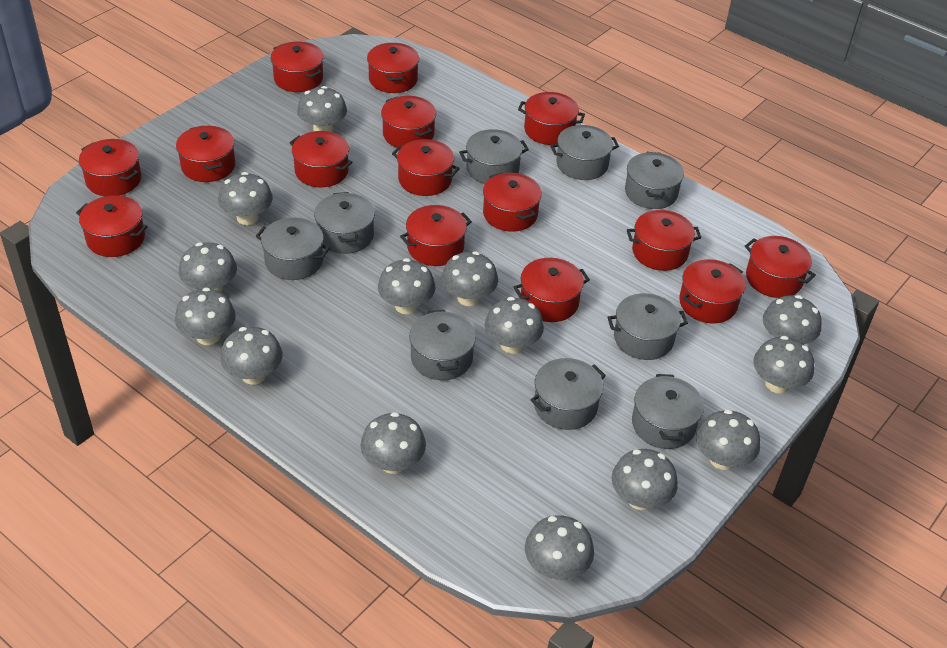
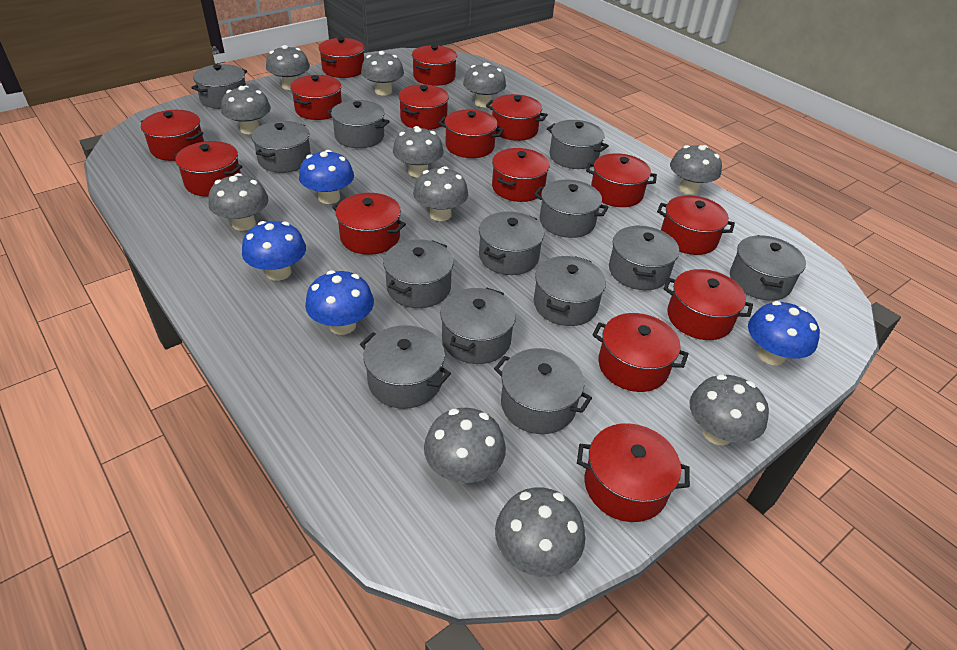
blue mushroom: none = 0 -> [242,221,306,281] [299,150,354,204] [305,270,374,335] [748,301,820,365] = 4
grey mushroom: [175,288,236,345] [179,242,237,292] [218,172,273,225] [220,327,282,385] [297,86,347,132] [361,412,426,474] [378,258,435,314] [441,251,498,306] [485,297,544,354] [525,515,594,580] [612,449,678,510] [696,409,760,470] [754,336,814,394] [763,295,821,344] = 14 -> [209,173,269,231] [221,86,271,134] [266,45,310,90] [361,51,404,96] [393,126,444,178] [413,166,468,221] [424,408,506,483] [463,63,506,107] [495,488,585,577] [670,145,722,195] [689,374,769,445] = 11
grey pot: [255,217,330,280] [314,192,375,254] [409,310,476,380] [459,129,529,184] [531,358,606,430] [550,125,619,180] [607,293,688,360] [625,152,684,209] [632,374,704,449] = 9 -> [191,64,247,109] [252,121,311,173] [327,100,390,148] [360,325,451,409] [383,239,454,308] [440,288,516,364] [479,211,544,275] [494,348,592,434] [534,180,609,238] [534,256,606,326] [547,120,609,169] [609,225,679,290] [730,235,806,301] = 13

